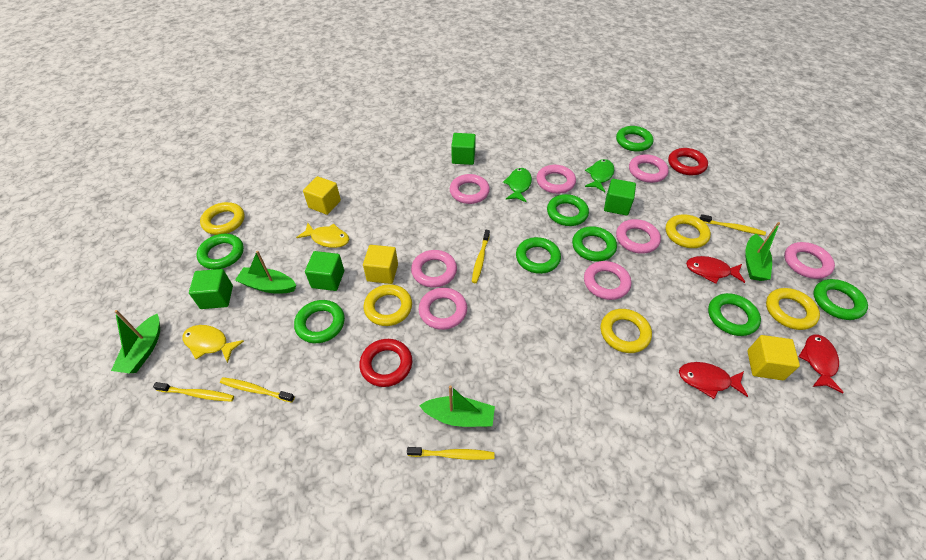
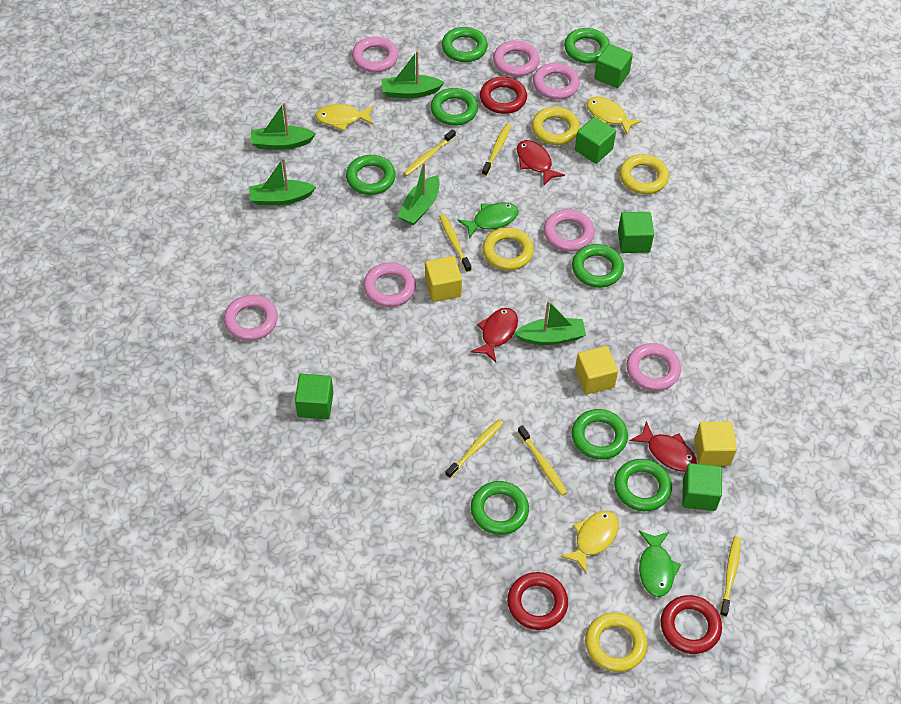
green boat: [111,310,160,373] [235,251,297,294] [419,385,495,427] [745,222,780,281] = 4 -> [249,158,316,205] [251,103,316,150] [381,51,444,98] [397,163,440,225] [514,301,586,345] = 5
green cube: [189,269,233,309] [305,251,344,291] [451,133,476,165] [604,179,636,216] = 4 -> [295,374,333,419] [575,117,616,164] [594,44,633,88] [618,212,654,253] [682,463,722,511] = 5
pink ring: [411,250,457,288] [419,288,467,330] [450,174,490,204] [536,165,576,194] [584,261,631,300] [616,219,661,254] [629,154,669,183] [784,242,835,279] = 8 -> [224,295,278,341] [352,36,398,72] [363,263,416,307] [493,41,540,77] [533,63,580,100] [544,209,595,252] [627,343,681,391] = 7
red ring: [359,339,412,387] [668,148,708,175] = 2 -> [480,77,527,114] [507,572,568,630] [661,595,722,654] = 3
yellow fish: [183,325,244,363] [296,223,349,248] = 2 -> [315,104,373,131] [561,511,619,574] [587,96,642,135] = 3
yellow ring: [200,202,245,235] [363,284,412,326] [601,309,652,353] [666,214,711,248] [766,288,820,330] = 5 -> [482,227,534,270] [532,107,580,145] [585,612,647,672] [620,154,669,194] = 4
yellow toothbrush: [153,382,234,402] [220,377,295,402] [407,447,495,460] [472,230,490,283] [699,214,766,235] = 5 -> [403,129,456,176] [439,214,471,272] [445,419,503,478] [482,123,511,176] [518,425,567,496] [720,536,741,617] = 6

